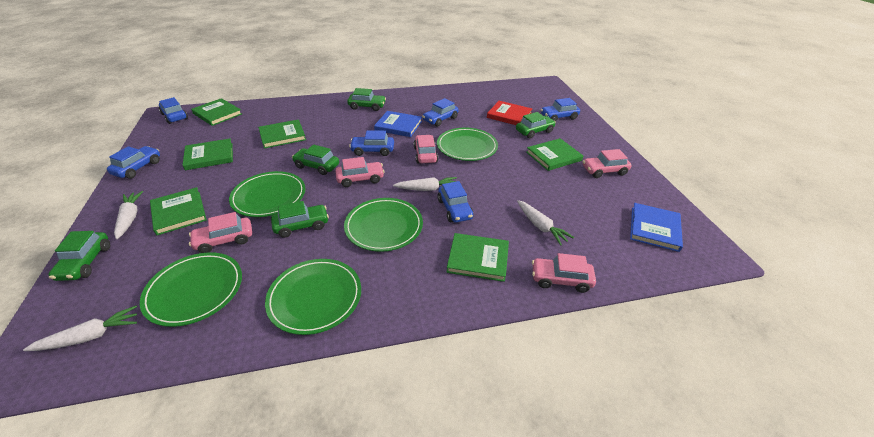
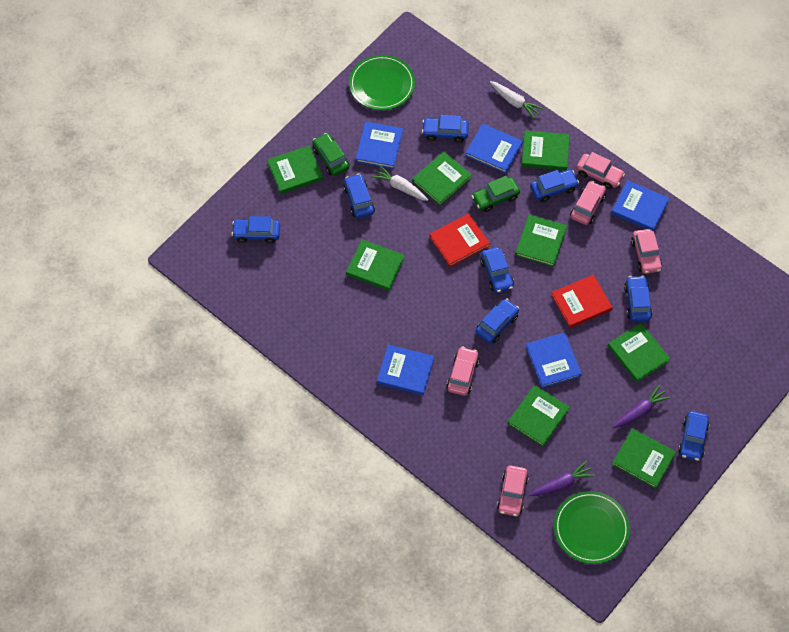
blue book: [374,111,422,137] [630,203,683,252] = 2 -> [355,121,403,169] [377,345,434,396] [465,124,523,174] [526,332,582,388] [611,180,669,231] = 5
blue car: [107,146,160,179] [159,97,188,124] [349,130,394,156] [422,98,459,127] [437,181,474,223] [541,98,580,121] = 6 -> [231,216,280,244] [343,173,375,218] [422,115,469,143] [476,299,519,343] [480,247,514,293] [530,170,579,202] [624,275,652,322] [678,411,710,461] = 8
green book: [150,187,207,235] [182,138,233,170] [191,98,242,126] [258,119,306,149] [447,233,509,282] [526,138,583,171] = 6 -> [267,145,323,194] [346,239,405,291] [412,152,472,206] [508,385,570,447] [515,214,567,267] [522,130,570,171] [608,323,670,382] [612,428,676,489] = 8
green car: [49,231,110,281] [271,201,329,238] [292,144,339,175] [347,88,386,111] [516,112,556,138] = 5 -> [313,133,349,176] [472,176,520,212] = 2
green plate: [140,252,242,327] [229,171,306,217] [265,259,361,335] [344,198,423,252] [437,128,498,161] = 5 -> [349,55,415,110] [554,491,630,564] = 2
purple carrot: none = 0 -> [529,461,595,496] [612,385,670,428] = 2
red book: [487,101,532,125] = 1 -> [430,214,490,267] [551,275,613,328] = 2
white carrot: [23,305,137,351] [114,191,143,239] [393,177,457,191] [517,200,574,245] = 4 -> [371,165,428,201] [490,81,543,119] = 2

